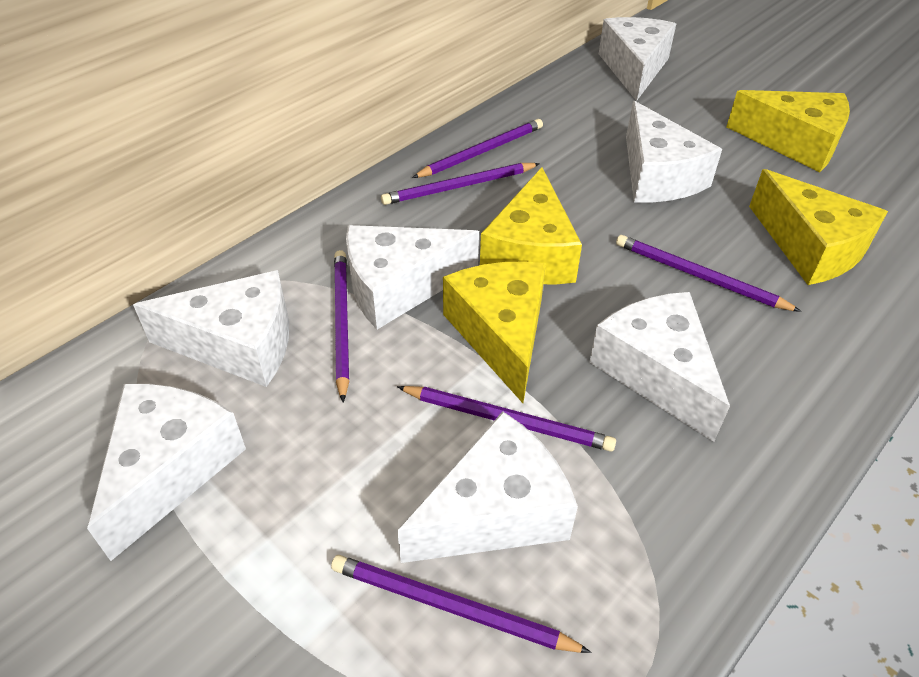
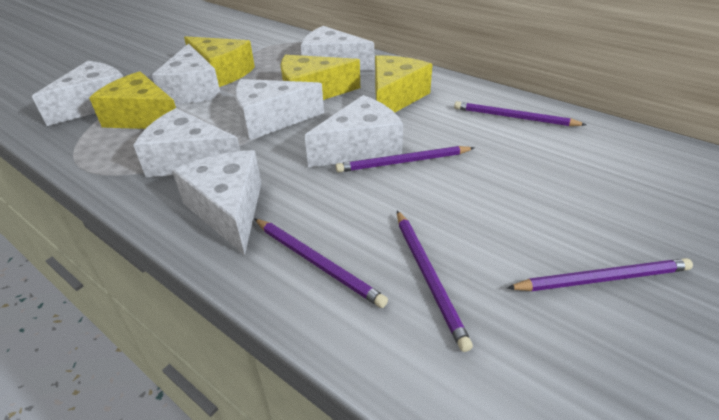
purple pencil: [331,555,591,653] [334,250,349,402] [381,163,540,205] [397,386,616,452] [412,119,543,178] [616,235,801,312] = 6 -> [254,218,388,308] [336,146,474,173] [397,211,473,352] [454,101,587,126] [507,258,693,291] = 5

